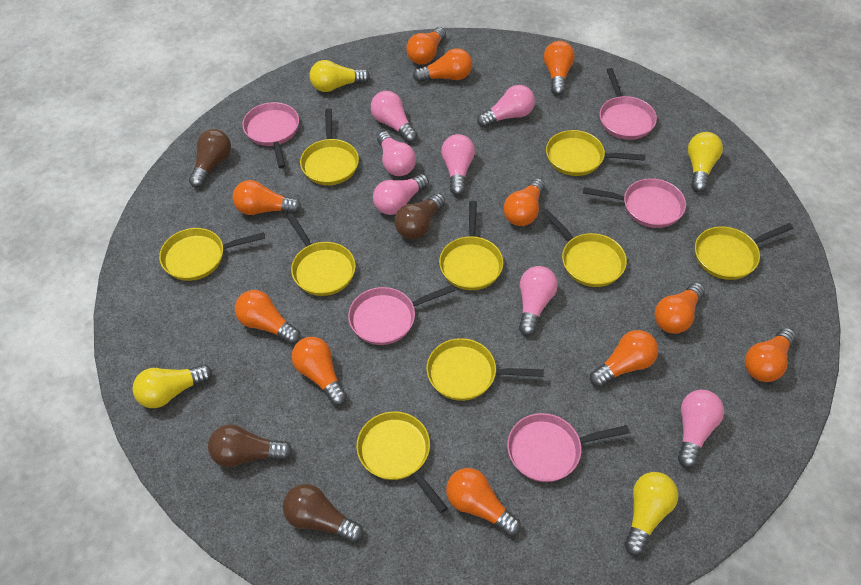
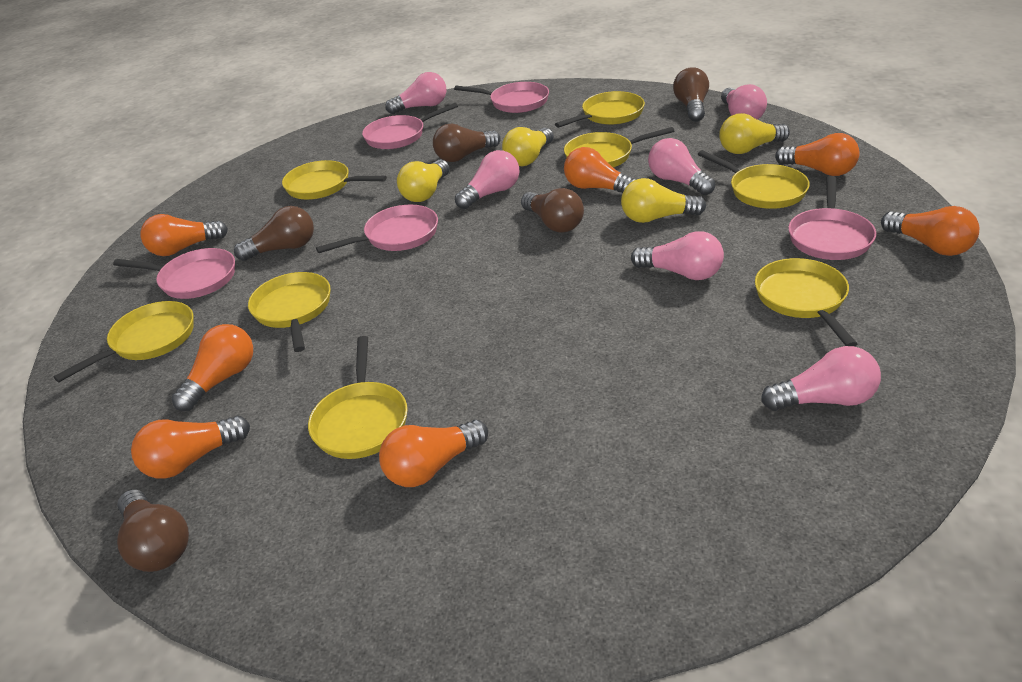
brown light bulb: [189,129,231,188] [208,424,292,467] [283,484,363,543] [394,193,445,239] = 4 -> [117,489,189,572] [234,206,314,261] [433,124,501,162] [521,188,584,233] [673,67,709,122] = 5
orange light bulb: [233,180,301,215] [235,290,301,344] [292,337,347,405] [406,27,446,64] [413,48,472,82] [446,468,521,536] [503,178,545,226] [544,41,575,95] [590,330,658,387] [655,282,705,334] [745,328,796,382] = 11 -> [131,416,250,479] [140,214,228,256] [172,324,253,411] [379,420,488,487] [564,147,636,193] [775,133,860,176] [881,206,979,256] = 7
pink light bulb: [371,91,418,143] [373,174,429,215] [377,131,416,176] [441,134,475,195] [477,85,535,128] [519,266,558,335] [678,390,724,468] = 7 -> [385,72,446,114] [455,150,520,209] [631,231,724,280] [648,138,715,195] [721,84,767,120] [761,346,881,411] = 6
yellow pan: [159,228,265,281] [287,213,356,296] [300,108,359,185] [356,411,448,513] [426,338,544,401] [439,201,504,290] [541,209,627,287] [546,130,646,176] [695,223,793,280] = 9 -> [53,301,194,382] [248,272,331,352] [282,160,387,200] [308,336,408,459] [555,91,645,128] [564,127,674,167] [698,150,810,209] [755,258,857,347] = 8

